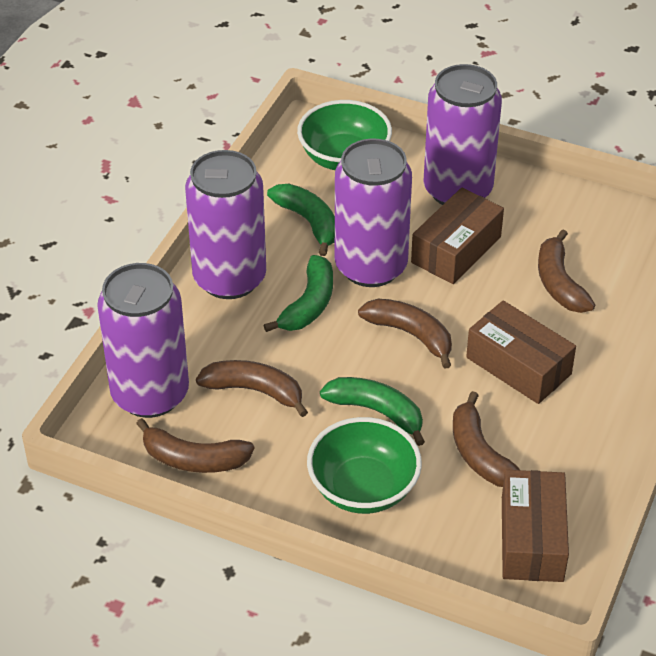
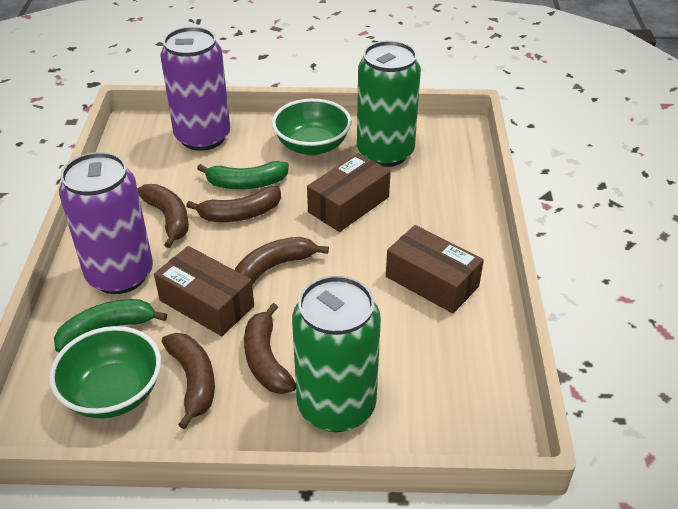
green banana: [263,255,333,332] [267,184,335,256] [320,377,425,446] = 3 -> [54,299,167,352] [197,161,289,189] = 2
green can: none = 0 -> [292,276,381,432] [357,41,421,167] = 2
purple can: [97,263,189,418] [185,150,266,299] [335,139,412,287] [423,64,502,205] = 4 -> [59,152,153,294] [161,27,230,151] = 2

